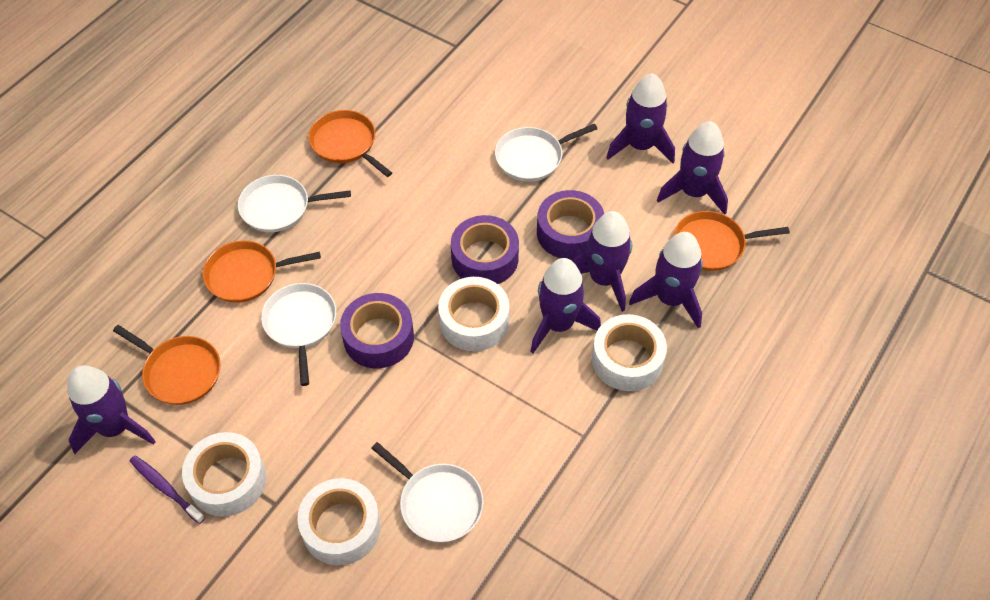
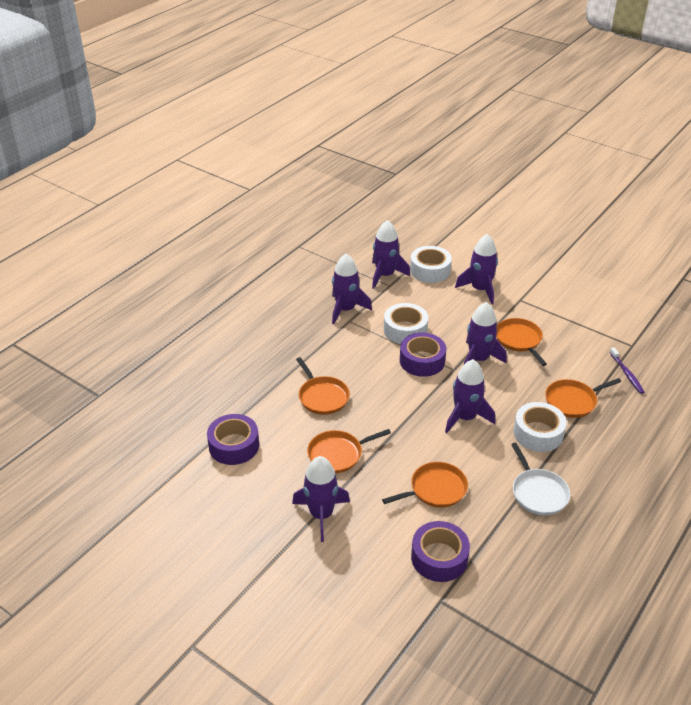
orange pan: [113,325,221,405] [203,240,321,303] [308,110,392,177] [674,211,790,271] = 4 -> [296,357,350,415] [307,429,391,473] [382,462,468,508] [496,318,547,366] [545,378,621,418] = 5
white pan: [238,175,351,232] [261,283,336,386] [371,442,484,542] [495,124,597,182] = 4 -> [511,443,570,515] = 1
white tape: [182,432,266,517] [297,478,381,565] [438,277,509,351] [592,314,667,391] = 4 -> [384,303,428,344] [410,246,452,283] [513,402,567,452] = 3

